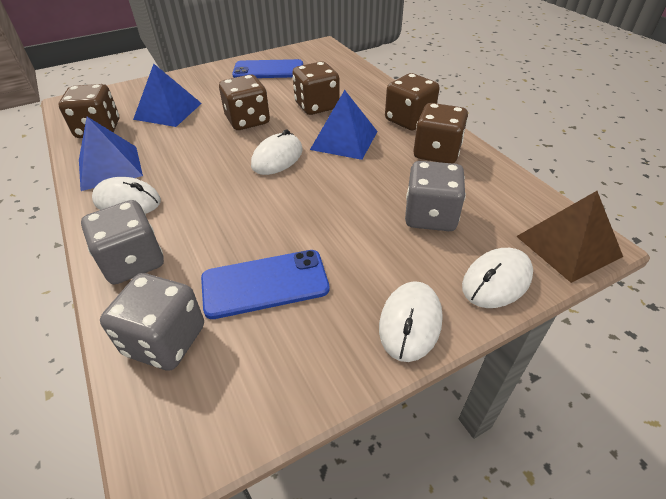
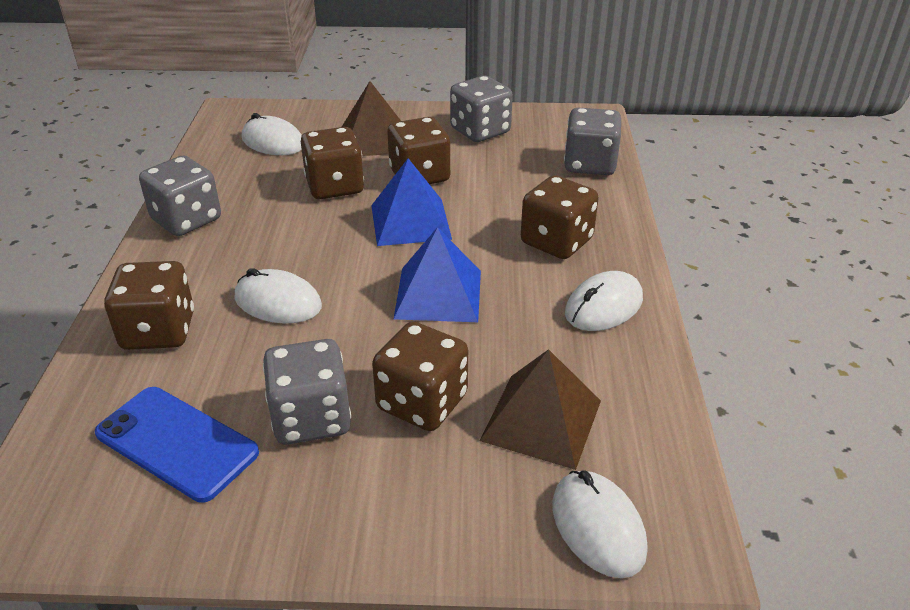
blue phone: [201,250,330,319] [232,59,303,78] = 2 -> [95,387,259,503] = 1
blue pyramid: [79,117,143,191] [133,64,202,127] [310,90,378,160] = 3 -> [371,158,452,246] [394,227,481,322] = 2
brown pyramid: [516,191,623,283] = 1 -> [342,81,401,156] [479,349,601,470] = 2
grey dice: [81,200,164,284] [100,273,204,371] [405,161,466,231] = 3 -> [139,156,221,236] [263,339,351,445] [450,76,513,142] [564,108,621,175] = 4

